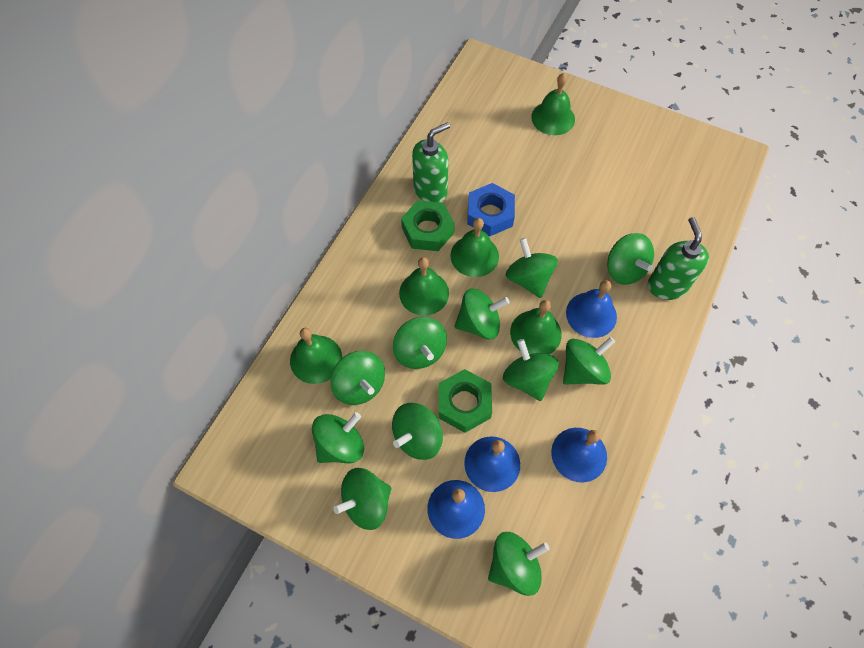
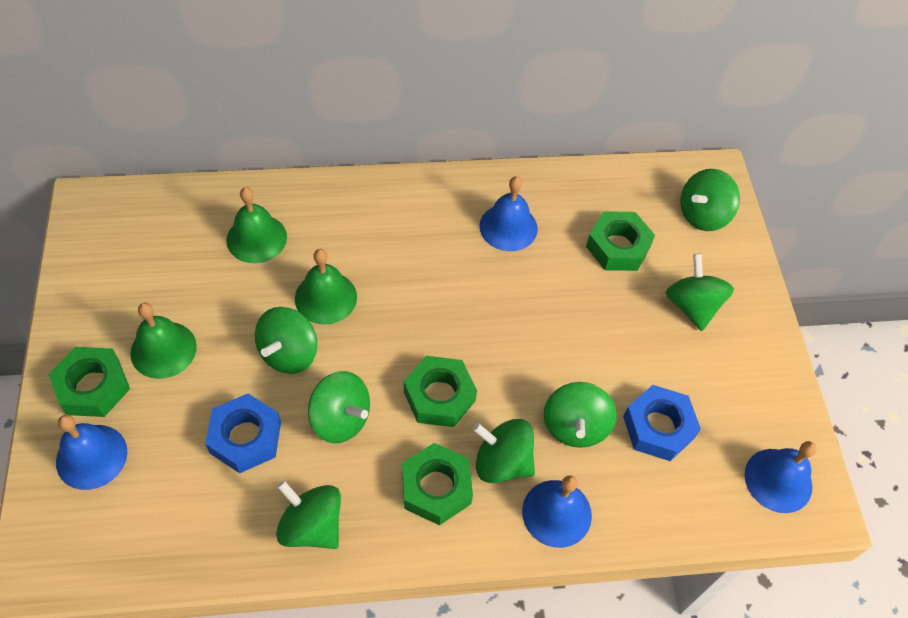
blue nut: [467,183,515,236] = 1 -> [205,393,281,473] [623,385,701,461] = 2
green bell: [290,328,342,384] [399,257,449,316] [450,218,499,277] [510,300,562,354] [531,73,575,135] = 5 -> [130,303,197,379] [227,187,287,263] [295,249,357,325] = 3
green nut: [401,200,455,251] [439,369,492,433] = 2 -> [49,347,130,417] [402,443,473,525] [404,356,477,427] [586,211,655,271] = 4
green soap dispenser: [412,122,450,203] [648,217,709,300] = 2 -> none = 0
green spinning top: [312,412,364,463] [331,351,385,405] [333,468,392,530] [392,403,443,460] [393,317,447,369] [455,288,510,340] [488,532,550,596] [503,339,559,401] [506,238,558,298] [563,337,615,385] [607,233,654,285] = 11 -> [255,307,317,374] [276,481,341,549] [308,371,370,443] [472,419,535,483] [544,382,617,448] [666,254,734,331] [681,169,740,231] = 7

